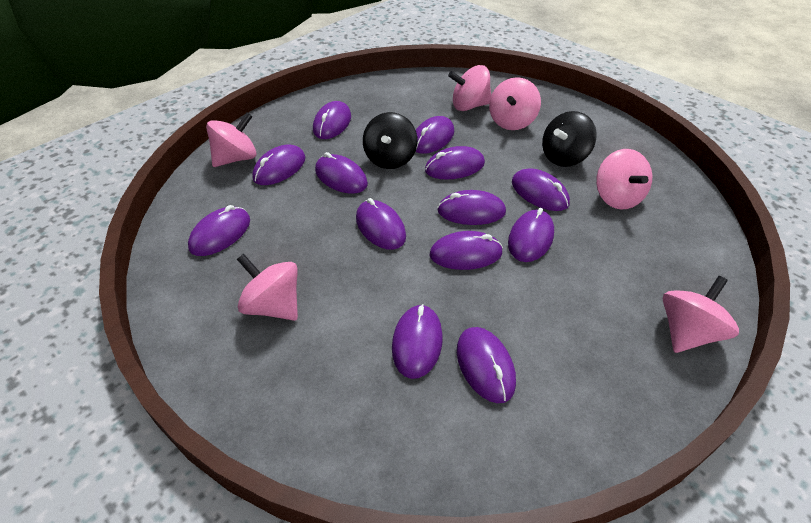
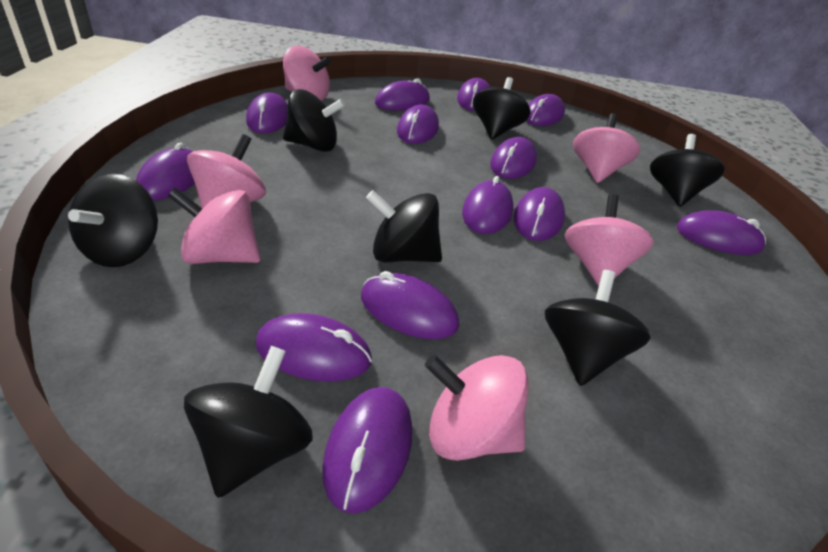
black spinning top: [363,112,417,169] [542,111,597,167] = 2 -> [68,173,158,267] [184,346,313,498] [283,89,345,152] [366,190,442,262] [473,77,530,139] [545,270,651,386] [650,134,725,207] = 7

